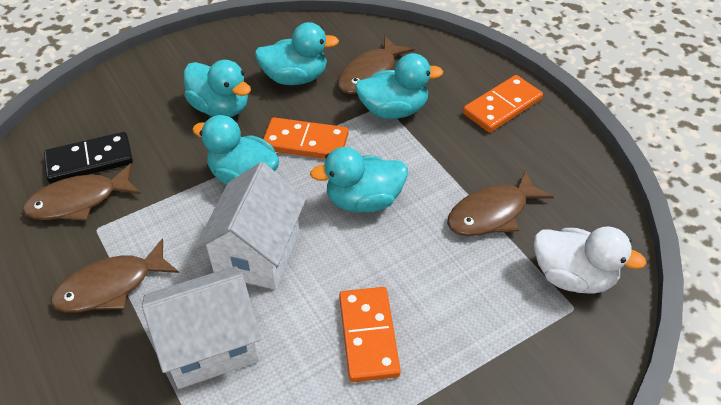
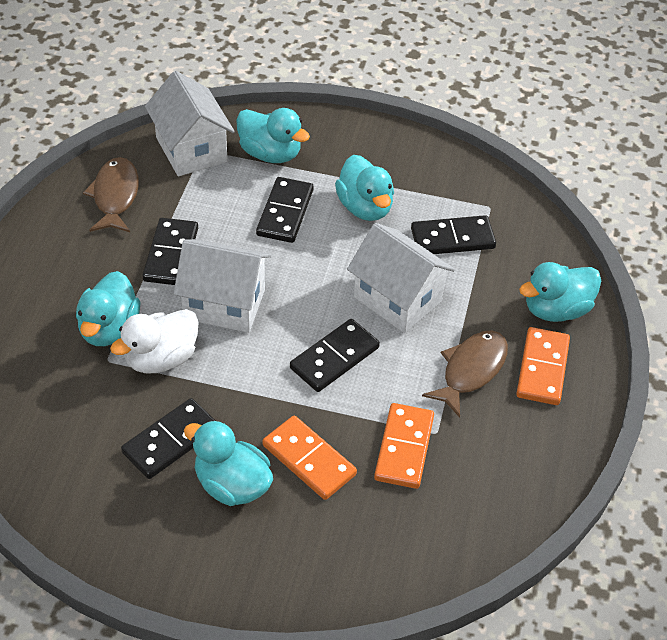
black domino: [44,132,133,183] = 1 -> [121,398,216,479] [142,218,198,285] [256,177,314,243] [290,319,380,392] [411,215,496,254] = 5
brown fish: [22,163,141,221] [51,238,179,313] [337,36,414,94] [447,170,554,236] = 4 -> [83,157,139,232] [422,330,508,418] = 2
white house: [142,266,262,389] [195,162,306,290] = 2 -> [145,71,235,176] [174,239,271,333] [347,223,455,333] = 3

